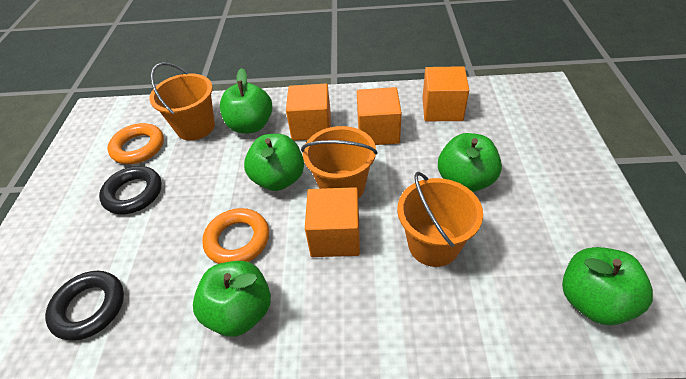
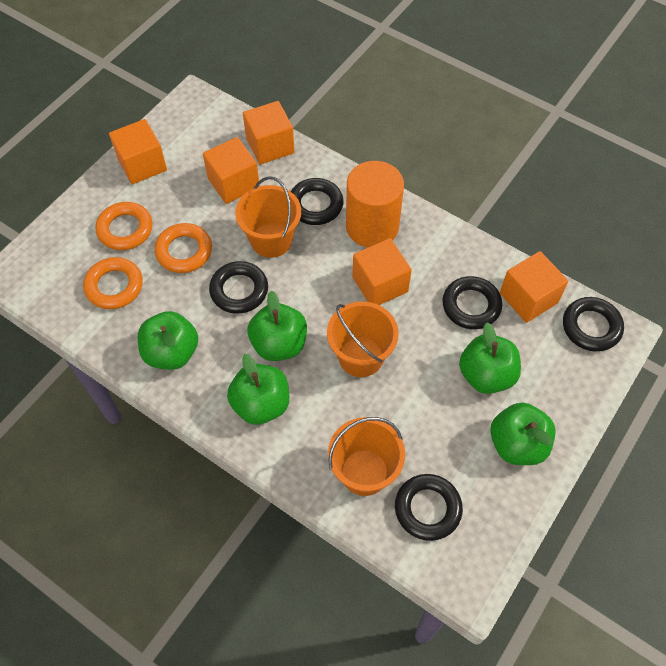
black ring: [45,271,124,341] [99,166,162,215] = 2 -> [209,261,268,314] [291,178,344,225] [395,474,463,541] [442,276,502,329] [563,297,624,352] = 5
orange cube: [286,84,331,141] [305,187,360,257] [357,87,402,145] [422,66,469,121] = 4 -> [109,119,167,184] [203,137,260,204] [243,101,295,164] [352,238,412,305] [500,251,568,323] = 5
orange cylinder: none = 0 -> [346,161,404,247] = 1
orange ring: [108,123,164,164] [202,208,269,264] = 2 -> [83,257,143,309] [95,202,153,250] [154,223,212,273] = 3

